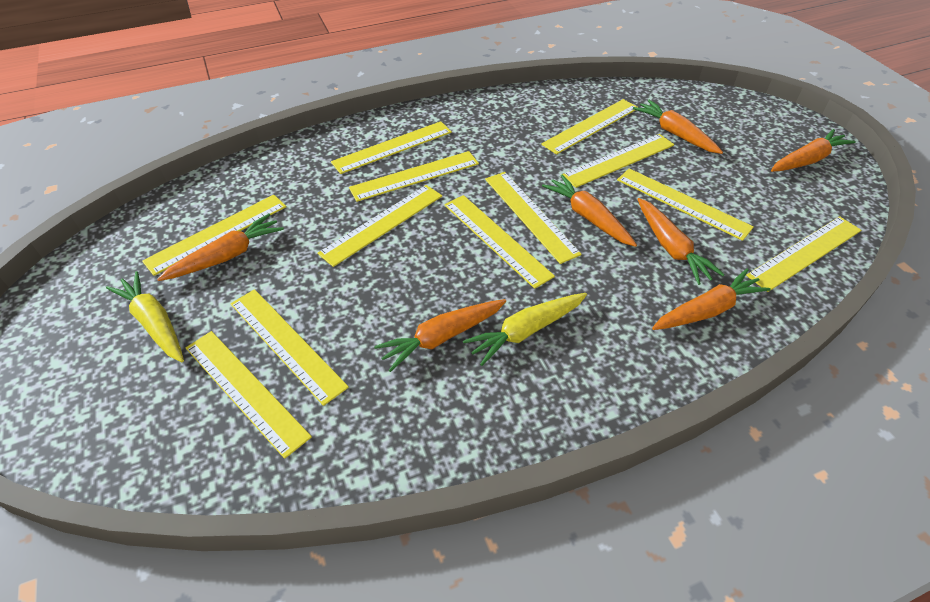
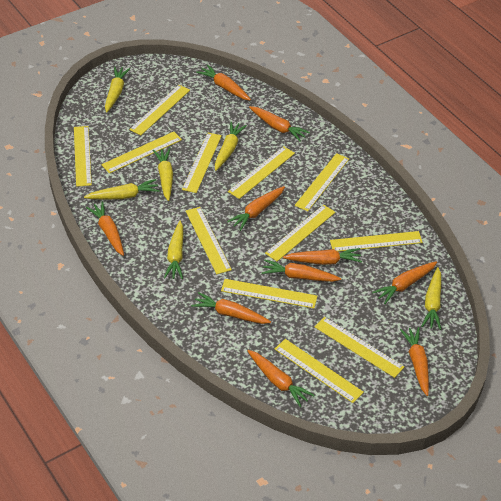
orange carrot: [157,213,284,281] [374,299,506,372] [542,175,637,247] [633,100,723,154] [637,198,725,285] [652,269,771,330] [771,129,856,172] = 7 -> [86,201,124,256] [191,292,271,324] [196,65,251,101] [227,186,285,231] [248,350,315,407] [249,106,310,142] [262,260,341,282] [283,248,362,265] [372,261,437,304] [400,327,429,396] = 10
yellow carrot: [106,271,184,362] [463,293,587,366] = 2 -> [84,179,160,199] [105,67,130,113] [153,148,173,201] [164,220,183,279] [215,122,247,171] [421,267,441,330] = 6

